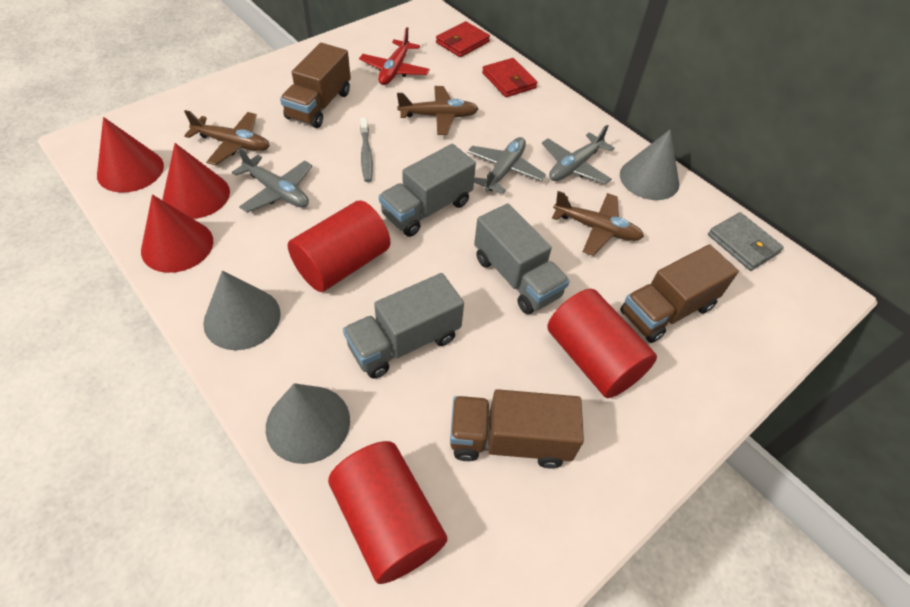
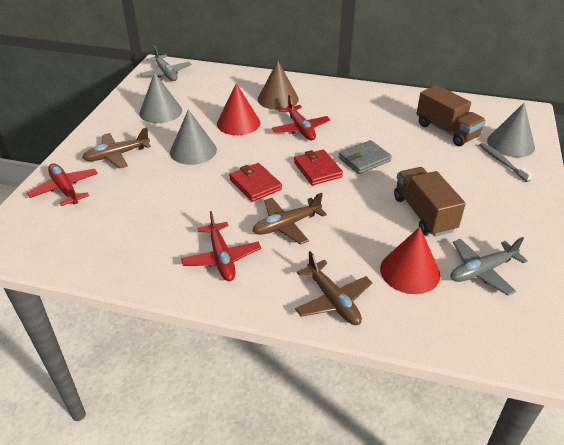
brown cone: none = 0 -> [258,61,299,110] = 1
brown truck: [280,43,351,128] [450,389,584,468] [620,244,739,343] = 3 -> [394,167,466,237] [416,85,486,146] = 2
grey plane: [232,147,312,213] [467,137,546,194] [542,125,614,184] = 3 -> [140,46,192,81] [451,237,528,296] = 2
grey truck: [343,273,464,379] [379,144,476,237] [474,203,570,314] = 3 -> none = 0
red cone: [97,117,164,193] [141,194,213,273] [163,143,230,219] = 3 -> [217,83,260,135] [380,227,440,294] = 2
red cylinder: [288,200,390,292] [328,441,447,584] [547,289,657,398] = 3 -> none = 0
red plane: [359,27,430,85] = 1 -> [27,163,98,206] [181,211,261,281] [272,95,330,140] = 3

